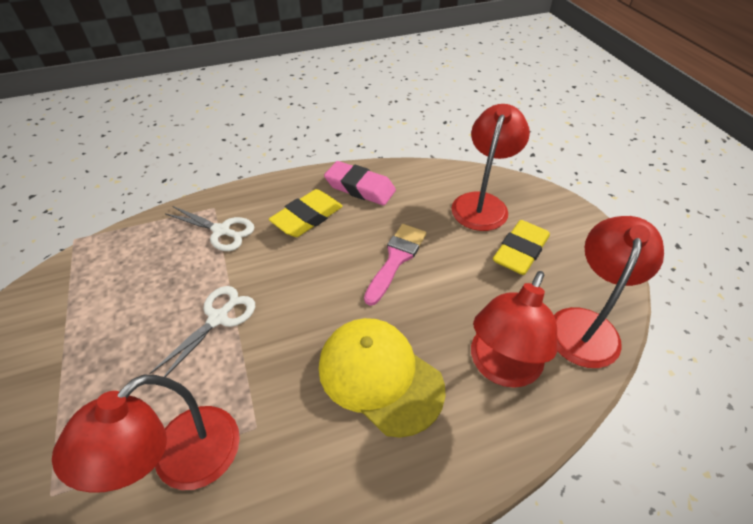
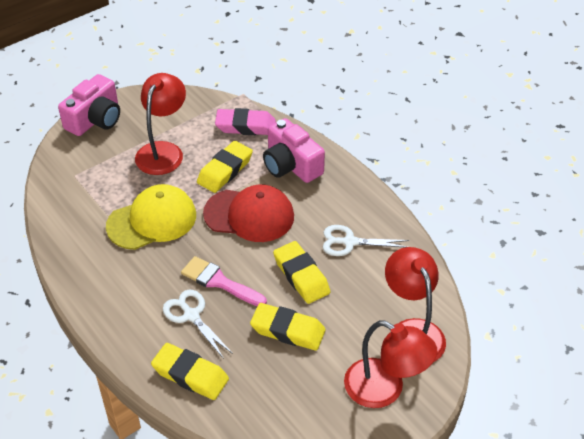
pink camera: none = 0 -> [58,74,120,136] [263,118,325,183] = 2
red cap: none = 0 -> [203,184,294,242] = 1
red lamp: [52,375,240,493] [452,104,530,231] [471,271,557,388] [554,216,664,368] = 4 -> [135,73,186,175] [344,320,438,408] [385,247,446,362] = 3
yellow eraser: [269,189,343,237] [493,220,550,275] = 2 -> [151,343,229,400] [197,141,253,193] [250,303,326,351] [273,241,331,304] = 4

